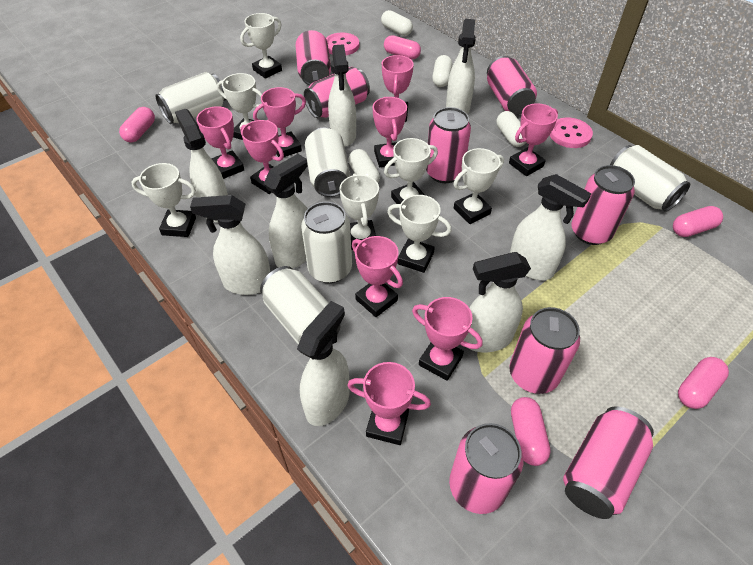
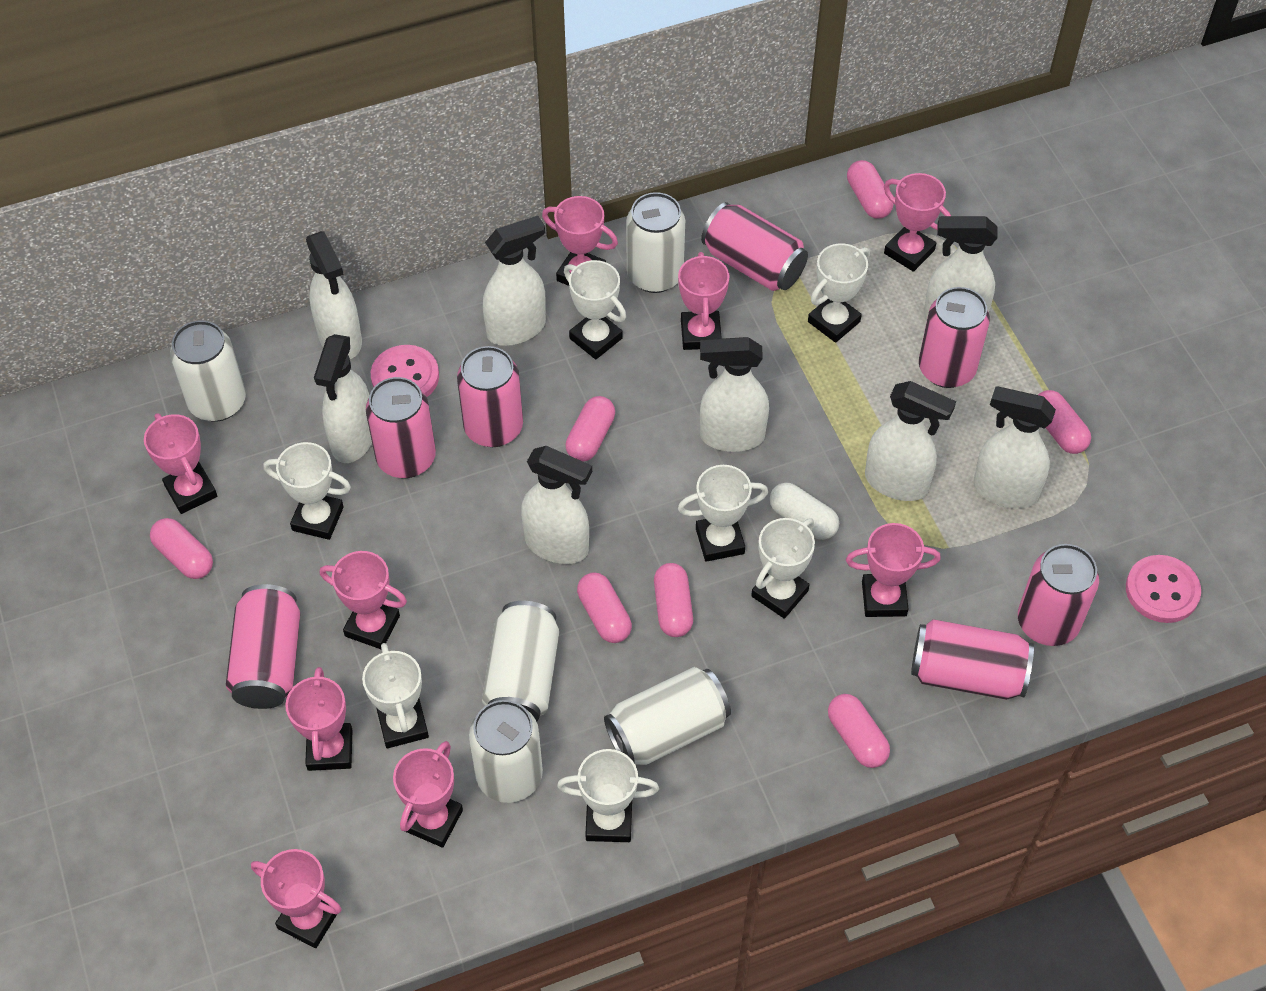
pink can: [295,30,331,85] [304,67,370,118] [426,107,471,183] [449,423,523,514] [487,56,537,115] [509,307,580,394] [563,407,654,519] [571,165,635,245] = 8 -> [226,584,300,709] [366,377,436,478] [457,346,523,447] [701,202,808,291] [911,619,1034,700] [919,287,990,388] [1018,544,1099,646] = 7
pink capsule: [119,107,155,143] [384,35,421,60] [511,397,551,466] [673,206,723,237] [678,357,729,409] = 5 -> [150,518,213,579] [566,396,615,461] [577,572,632,643] [654,563,693,637] [828,694,890,768] [847,160,893,219] [1038,390,1091,454] = 7
white capsule: [348,149,380,183] [381,10,413,36] [432,55,452,87] [496,111,526,147] = 4 -> [770,482,839,540] = 1

